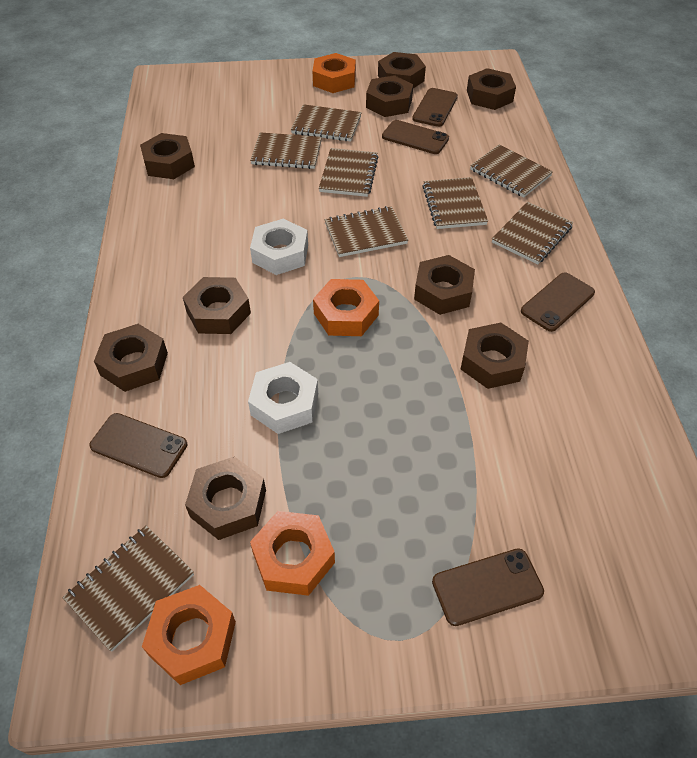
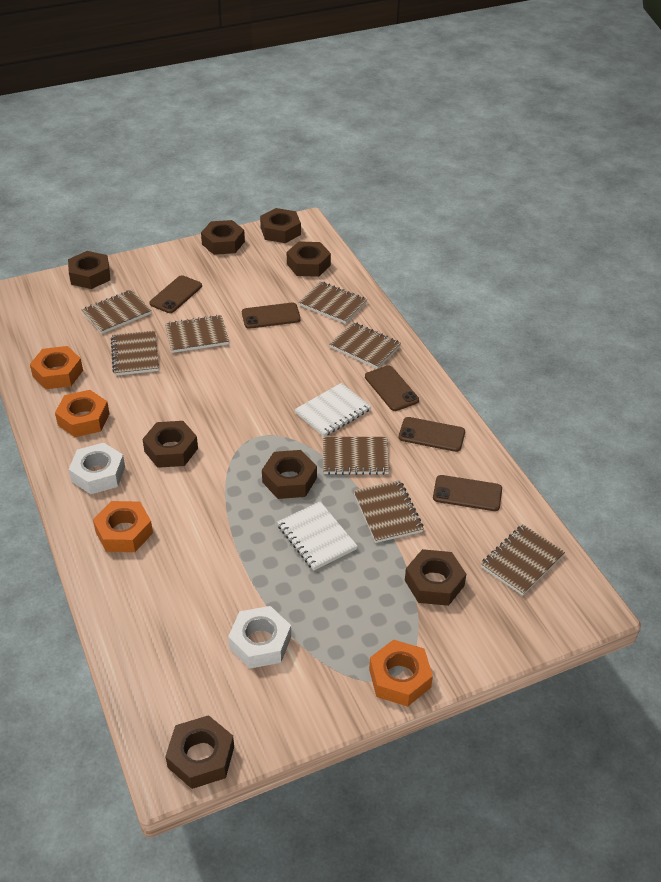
brown nut: [94,324,168,392] [140,133,195,179] [183,277,251,334] [185,456,266,540] [366,75,413,117] [378,52,426,88] [414,255,475,315] [461,323,529,389] [467,68,516,110] = 9 -> [68,251,111,289] [142,421,198,468] [165,715,234,789] [201,220,245,255] [260,208,301,243] [262,450,317,499] [287,241,331,277] [405,549,466,606] = 8
white notebook: none = 0 -> [277,502,358,570] [294,383,371,437] = 2

